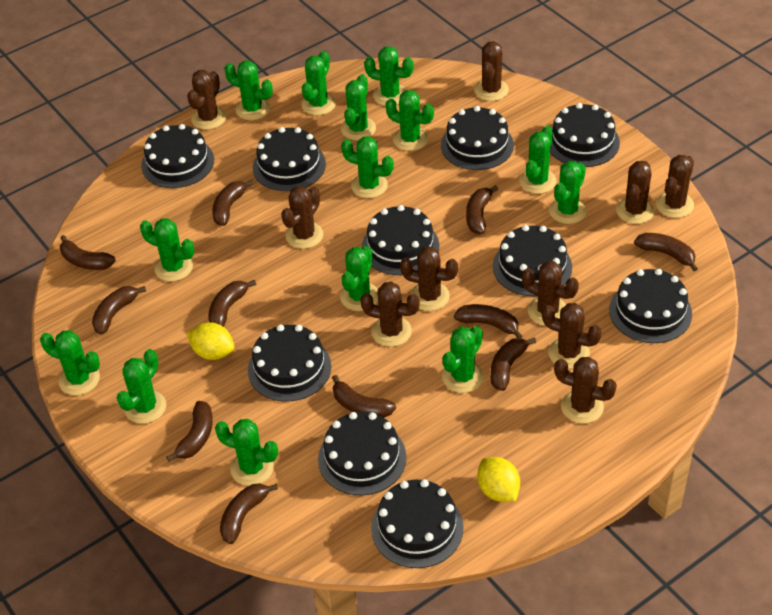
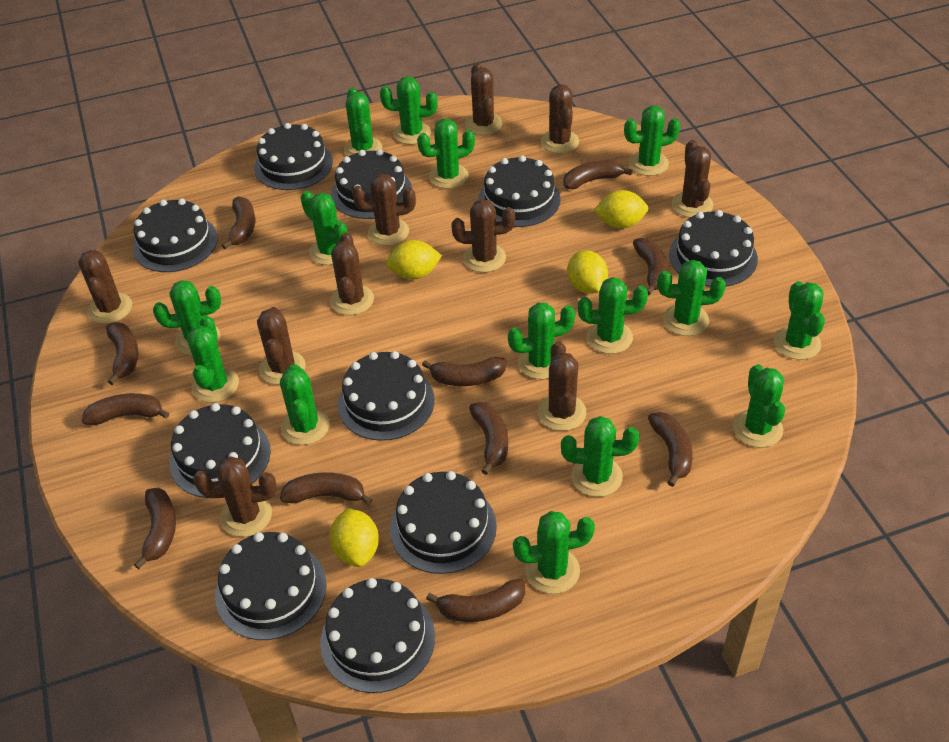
green cactus: [40,330,100,395] [117,349,166,424] [140,218,194,281] [215,419,278,486] [224,61,273,120] [301,51,336,115] [340,246,378,311] [341,74,376,141] [341,136,394,198] [364,46,414,106] [386,90,434,151] [442,326,484,393] [519,126,556,194] [549,161,587,224] = 14 -> [153,280,221,355] [187,316,239,403] [280,364,329,445] [301,191,348,265] [344,88,382,157] [380,76,438,145] [417,119,475,189] [508,303,575,379] [513,511,595,594] [561,416,639,497] [578,277,648,354] [624,106,681,176] [657,260,726,336] [733,364,785,448] [774,281,825,360] = 15
yellow lemon: [187,322,235,360] [477,457,520,502] = 2 -> [330,508,379,567] [386,240,442,280] [567,250,608,294] [593,190,648,228] = 4

